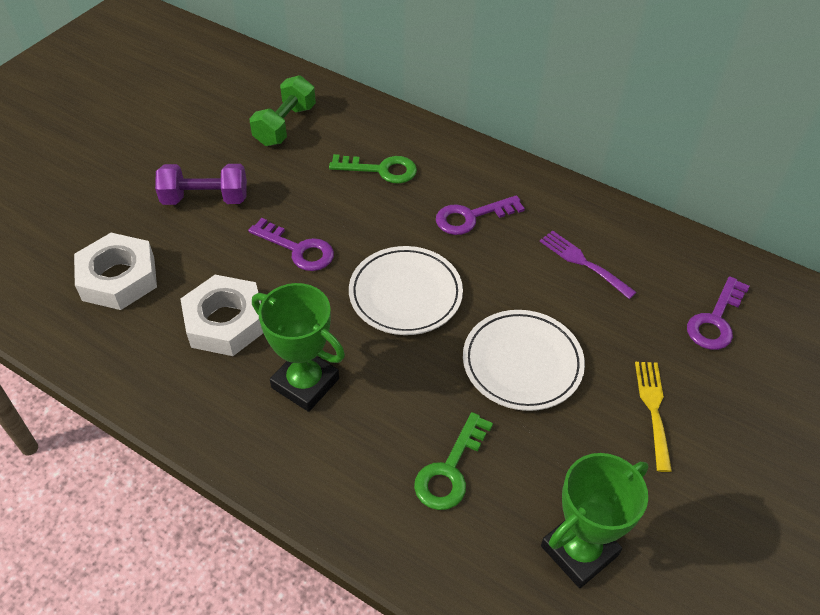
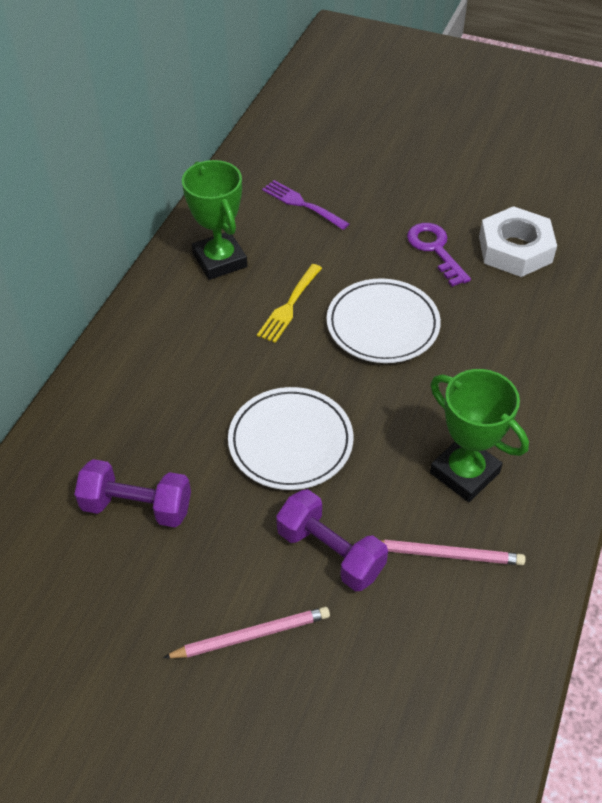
green dumbbell: [249,75,316,146] = 1 -> none = 0
green key: [329,154,417,184] [414,412,493,510] = 2 -> none = 0
pink pencil: none = 0 -> [163,607,330,658] [380,540,526,565] = 2
purple dumbbell: [155,164,247,205] = 1 -> [74,459,191,527] [276,489,388,591] = 2
purple key: [248,218,334,271] [436,195,525,235] [687,276,750,350] = 3 -> [407,223,471,287] = 1
white nut: [74,233,157,310] [180,275,263,356] = 2 -> [479,206,557,277] = 1

